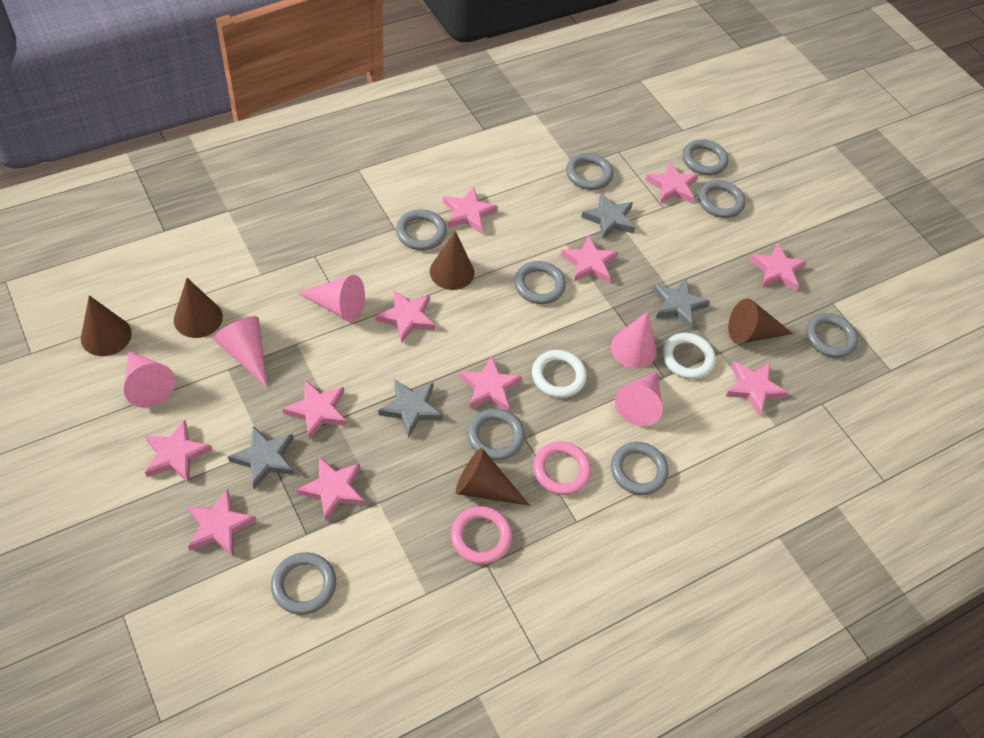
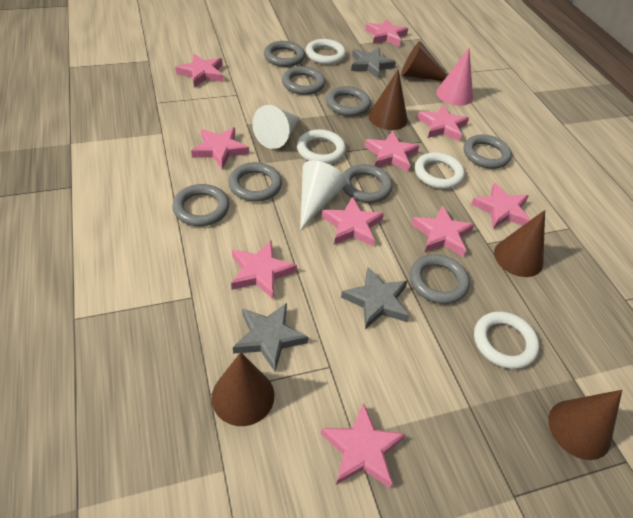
grey ring: [271,552,336,615] [396,209,447,250] [467,408,525,460] [514,261,566,304] [566,153,613,190] [611,442,669,495] [683,140,728,176] [698,180,746,218] [806,313,858,358] = 9 -> [172,184,229,226] [228,162,282,202] [264,41,305,67] [282,66,325,95] [326,86,371,116] [342,164,393,203] [410,254,470,304] [464,135,512,169] = 8
grey star: [228,426,294,489] [378,379,443,438] [581,193,635,240] [652,278,710,329] = 4 -> [233,303,309,372] [341,267,409,329] [351,48,396,79] = 3
pink cone: [124,351,176,408] [213,316,267,387] [298,275,365,322] [611,311,657,369] [615,372,663,426] = 5 -> [436,48,473,106] = 1
pink ring: [451,506,512,564] [533,442,591,495] = 2 -> none = 0
pink star: [145,420,213,483] [187,489,257,557] [283,380,347,440] [297,457,365,522] [375,290,436,344] [443,187,498,234] [459,356,522,411] [561,235,618,283] [645,161,698,203] [726,362,788,416] [749,243,807,291] = 11 -> [175,54,224,87] [191,127,249,169] [231,241,297,299] [321,403,406,488] [322,197,384,247] [364,131,419,172] [365,19,408,47] [411,205,475,257] [417,104,469,142] [471,182,531,229] = 10
white cone: none = 0 -> [252,105,300,149] [300,161,347,230] = 2
white ring: [532,350,587,398] [662,333,716,379] = 2 -> [297,129,346,164] [306,39,346,64] [415,152,465,189] [474,311,540,369] = 4

